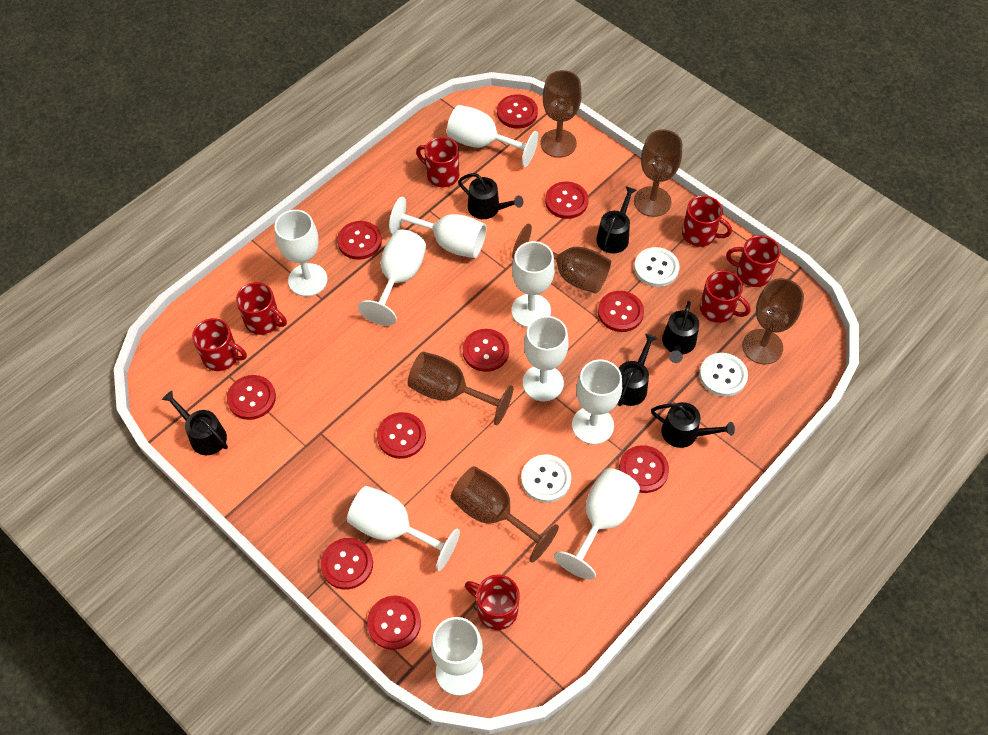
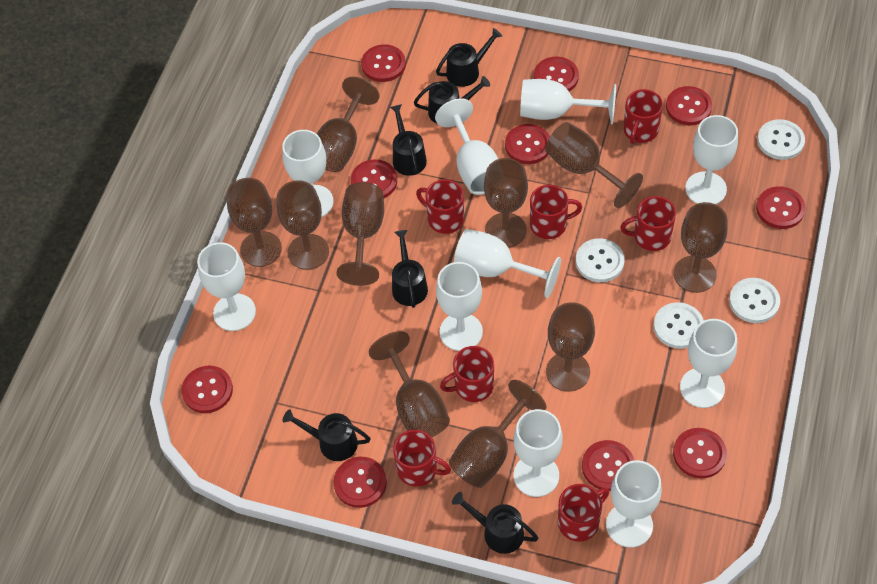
brown goblet: [408,351,513,425] [450,466,559,563] [512,224,611,293] [541,70,582,158] [634,130,682,217] [742,278,804,364] = 6 -> [226,178,282,267] [277,180,329,270] [317,77,380,172] [337,182,384,286] [369,331,450,437] [449,380,546,488] [484,158,528,248] [545,122,643,208] [546,302,595,392] [674,202,728,293] = 10
white button: [521,454,571,503] [634,247,679,287] [699,353,748,397] = 3 -> [576,238,625,282] [654,302,704,349] [729,278,780,323] [757,119,805,160] = 4

